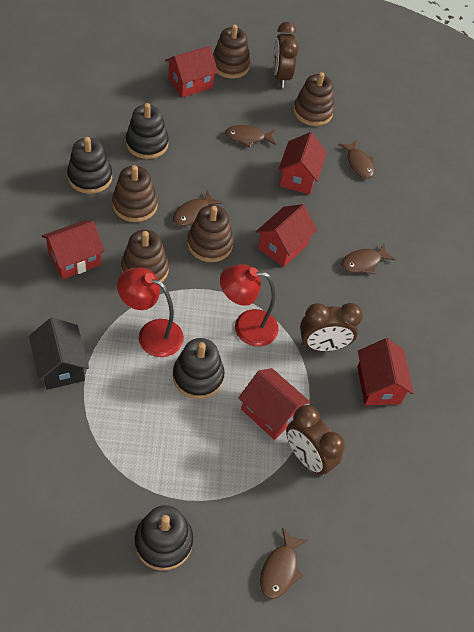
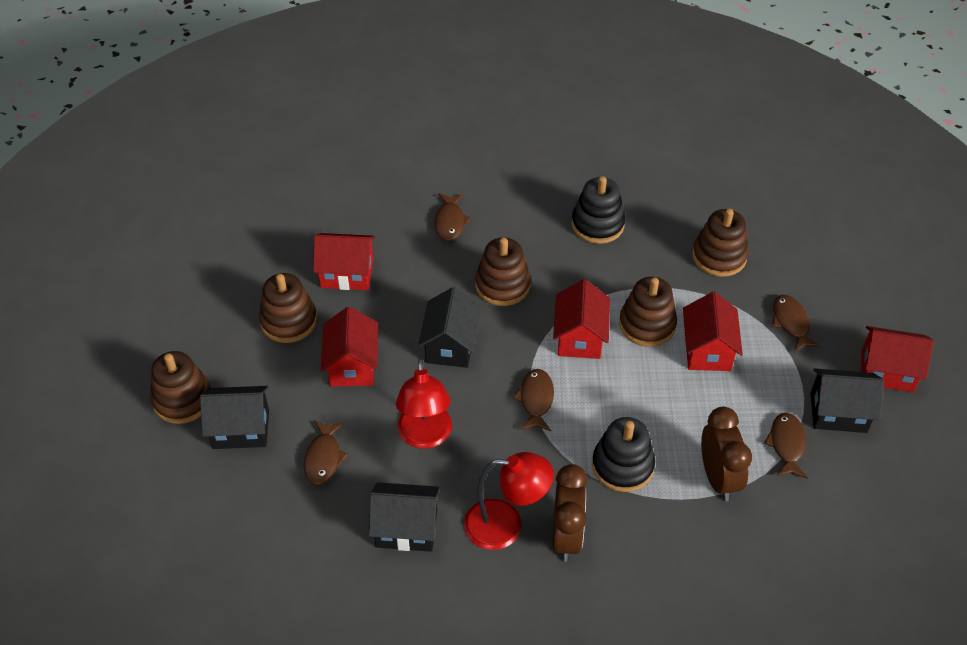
black house: [29,317,89,390] = 1 -> [200,386,269,449] [368,482,440,552] [418,287,481,368] [810,368,884,433] = 4
black stacking toy: [67,137,112,194] [126,103,169,159] [135,505,193,571] [173,338,225,399] = 4 -> [572,176,625,244] [592,417,655,492] = 2
brown clock: [273,22,299,88] [286,405,345,476] [300,303,363,351] = 3 -> [552,464,588,562] [701,407,752,501] = 2
red house: [42,220,105,279] [165,46,218,98] [238,368,310,440] [256,204,317,267] [278,132,327,195] [357,338,414,405] = 6 -> [313,233,375,290] [321,307,378,387] [553,279,610,359] [683,292,743,371] [861,326,934,393] = 5

